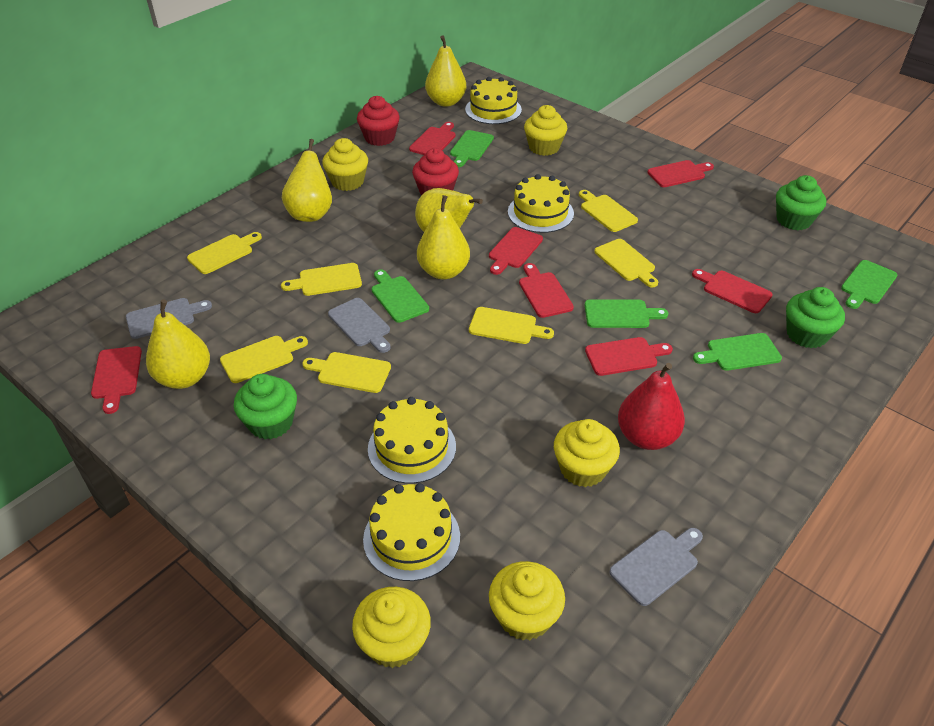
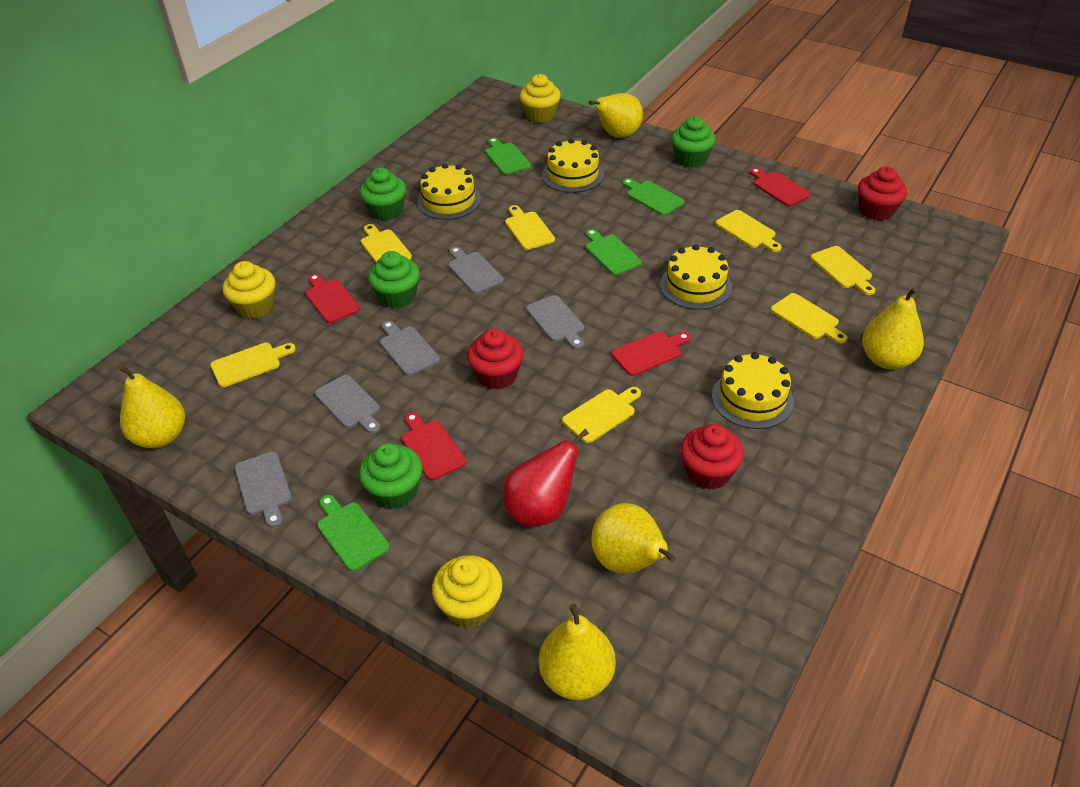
green cupcake: [234,374,297,440] [776,175,826,230] [786,287,845,348] = 3 -> [359,443,423,509] [360,167,406,221] [368,251,420,308] [671,116,716,167] = 4
green cutting board: [372,269,429,323] [450,130,494,167] [585,300,668,328] [693,333,782,371] [841,260,897,309] = 5 -> [317,495,390,571] [485,137,531,175] [586,229,642,275] [622,178,684,215] = 4
grey cutting board: [126,298,212,339] [328,298,390,353] [610,528,703,606] = 3 -> [235,452,292,528] [315,375,380,434] [380,321,440,376] [448,247,504,294] [526,295,584,349] = 5
red cupcake: [357,96,399,146] [412,148,459,196] = 2 -> [467,328,524,390] [680,424,744,489] [858,166,907,221] = 3
red cutting board: [91,346,142,414] [409,122,456,155] [489,227,543,275] [519,263,574,318] [585,337,673,376] [647,160,714,187] [692,269,773,313] = 7 -> [305,274,360,323] [402,412,467,480] [612,332,691,376] [750,168,811,206] = 4
yellow cupcake: [322,138,368,191] [352,587,431,668] [489,561,565,640] [524,105,567,156] [554,419,620,487] = 5 -> [223,261,275,318] [432,555,503,628] [520,74,561,123] = 3

